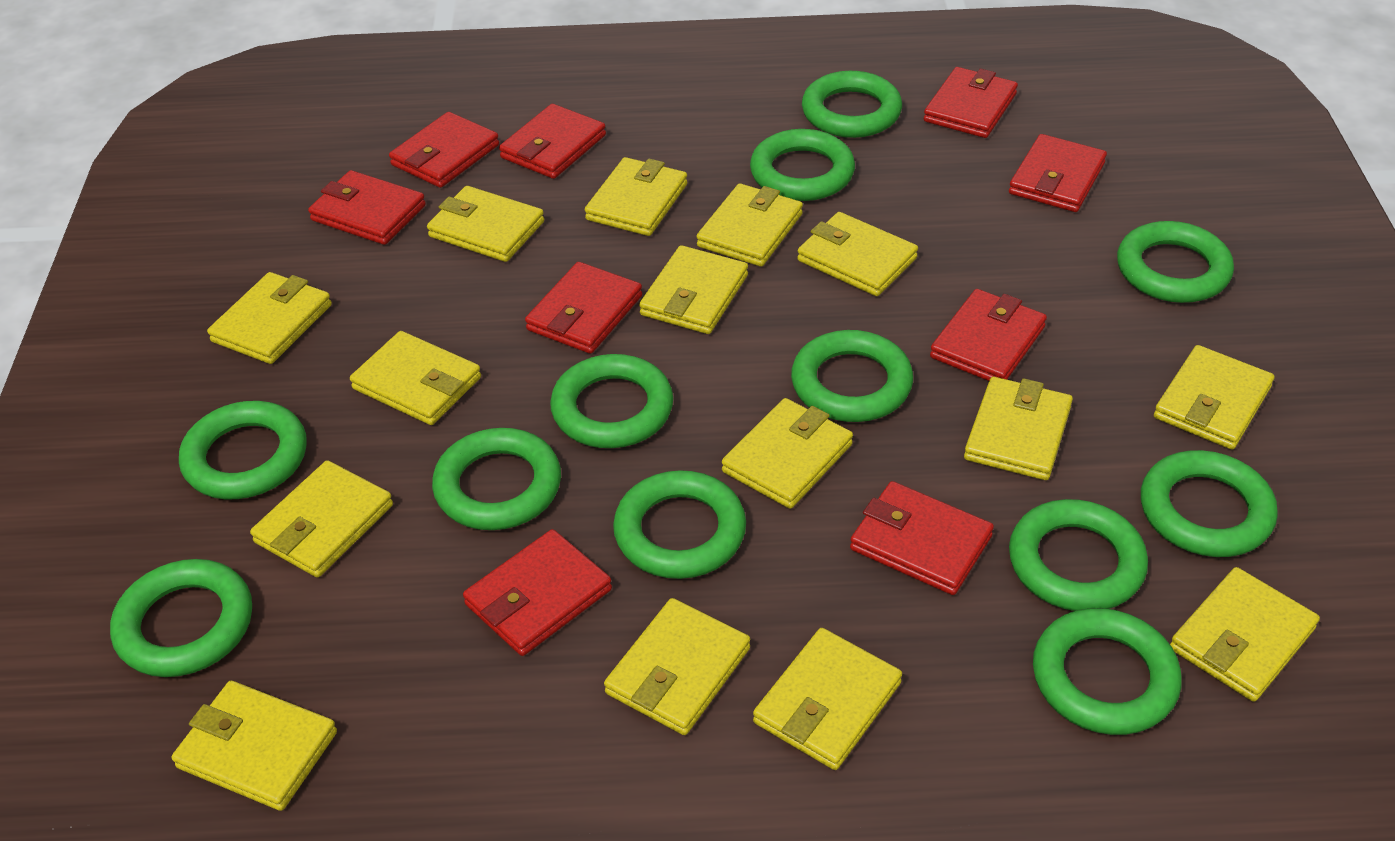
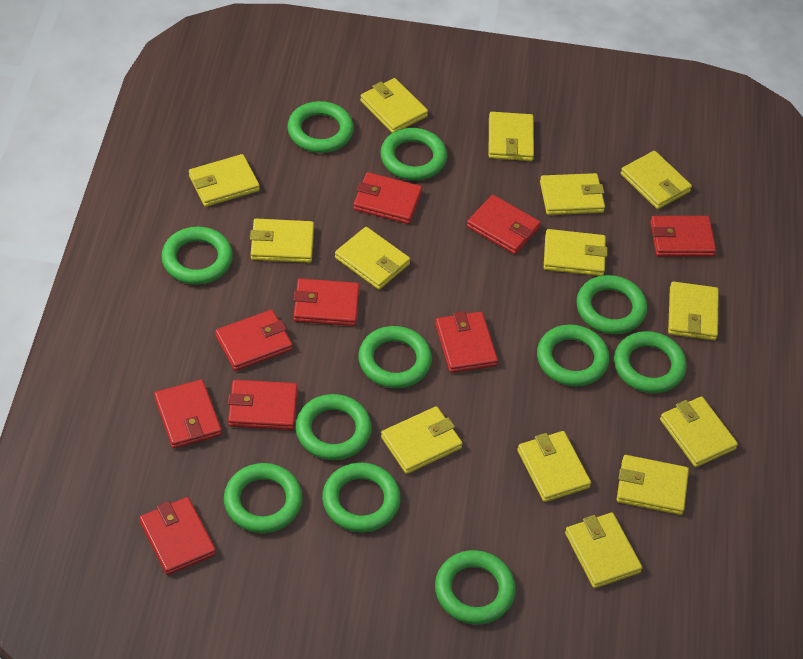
green ring: [110,559,252,677] [179,401,307,499] [432,428,561,530] [550,354,673,448] [613,470,746,579] [750,129,855,201] [791,330,913,422] [802,71,902,138] [1009,499,1148,611] [1033,608,1182,735] [1117,221,1234,303] [1141,450,1278,557] = 12 -> [161,227,233,285] [224,463,303,533] [287,101,354,153] [296,394,372,460] [322,463,400,532] [358,326,432,388] [380,128,447,180] [435,550,516,625] [537,324,610,386] [576,275,647,334] [614,331,687,393] = 11
yellow wallet: [172,681,337,811] [207,272,332,364] [250,460,393,578] [350,331,481,425] [427,186,544,262] [585,157,687,236] [604,598,750,735] [639,245,748,334] [697,184,803,267] [722,398,853,509] [753,628,902,770] [797,212,918,296] [964,377,1073,480] [1154,345,1274,449] [1170,567,1320,702] = 15 -> [189,154,260,207] [250,219,314,263] [335,227,410,290] [360,78,428,133] [381,406,463,474] [489,112,534,161] [517,431,591,502] [540,173,605,215] [544,229,608,276] [565,513,642,588] [616,455,689,515] [621,151,692,209] [660,396,738,467] [668,282,719,340] = 14

